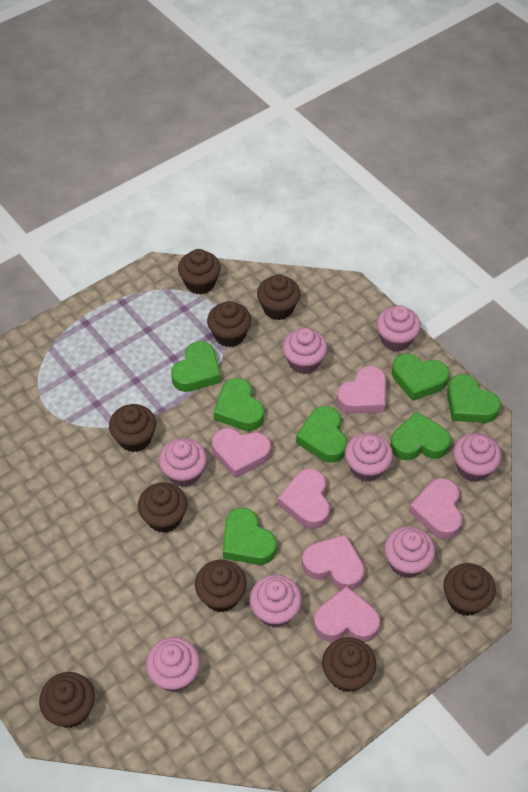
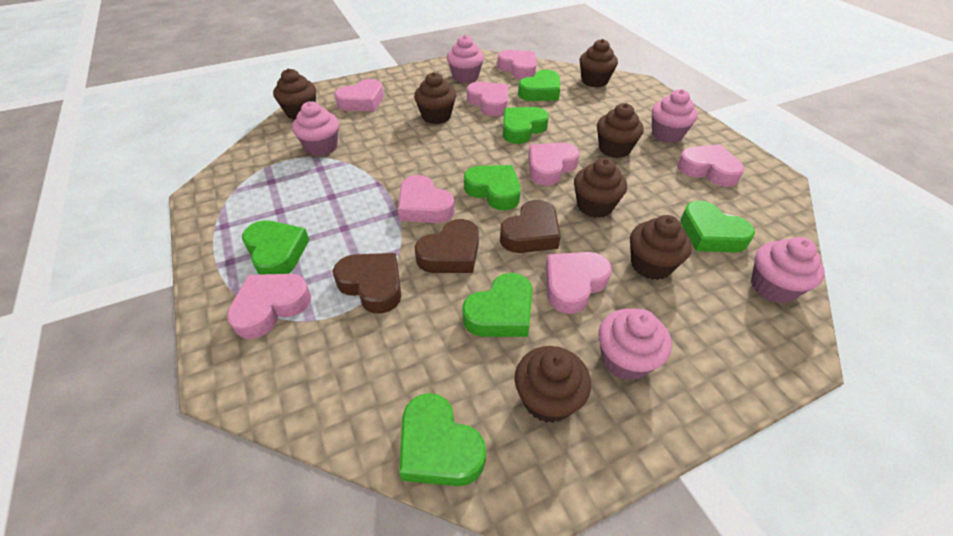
brown cupcake: [39,672,95,728] [109,404,156,452] [138,482,187,533] [178,249,221,294] [195,560,247,612] [207,301,251,347] [257,274,301,320] [322,637,376,692] [443,563,496,616] = 9 -> [273,69,316,120] [414,72,456,124] [515,346,591,423] [574,158,627,218] [580,39,618,87] [597,103,644,158] [630,215,692,280] = 7
brown heart: none = 0 -> [333,253,401,314] [415,219,479,273] [500,200,561,253] = 3
pink cupcake: [146,637,200,692] [159,438,207,487] [249,575,302,628] [282,328,327,374] [345,433,393,482] [376,305,421,352] [384,526,435,578] [453,433,502,482] = 8 -> [292,101,339,156] [447,35,484,83] [598,309,672,380] [652,89,698,143] [751,237,825,304] = 5
pink heart: [212,428,271,478] [278,468,330,529] [302,534,364,590] [313,586,380,642] [336,366,386,414] [409,478,462,539] = 6 -> [227,274,311,339] [335,79,384,111] [398,175,455,223] [467,82,508,116] [497,50,537,79] [528,143,579,186] [546,252,612,314] [677,144,744,187] = 8

